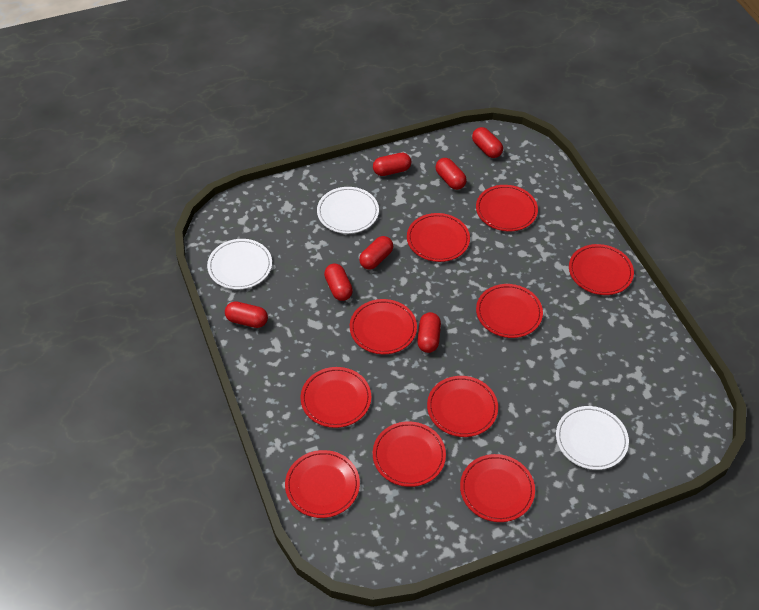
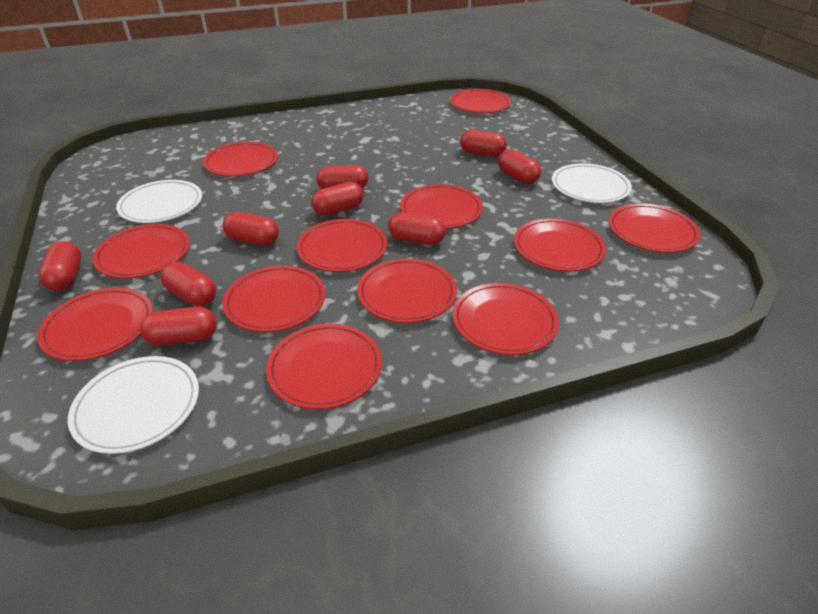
red capsule: [225,301,268,328] [324,264,353,301] [359,236,393,270] [373,153,411,176] [417,312,441,353] [435,158,467,190] [472,127,503,158] = 7 -> [38,241,81,291] [140,307,217,346] [160,262,216,307] [223,212,279,246] [311,182,363,216] [316,165,368,189] [388,212,446,245] [460,130,507,156] [498,149,541,184] = 9
red plate: [285,450,360,518] [301,367,371,428] [350,299,417,354] [373,421,446,487] [407,213,470,262] [427,376,498,437] [460,454,535,522] [476,185,538,231] [476,284,543,338] [569,244,634,295] = 10 -> [37,287,153,361] [92,224,190,278] [203,142,278,177] [222,265,325,332] [266,323,382,409] [297,219,387,272] [357,258,457,323] [400,184,483,229] [450,89,511,113] [453,283,559,355] [514,218,606,272] [609,203,700,253] = 12

